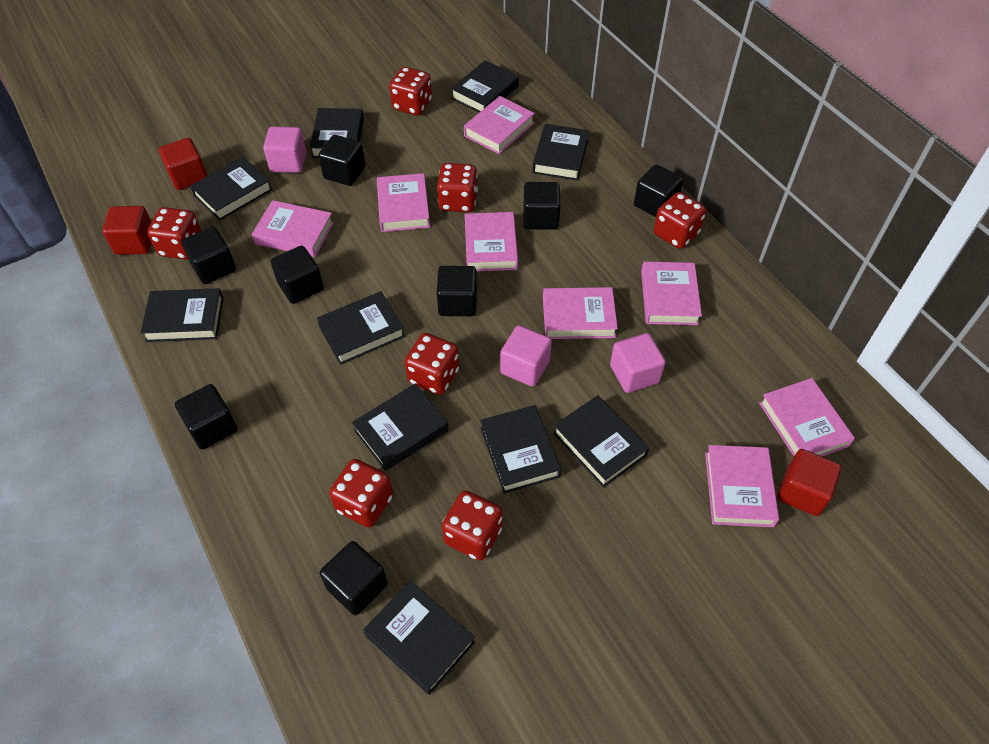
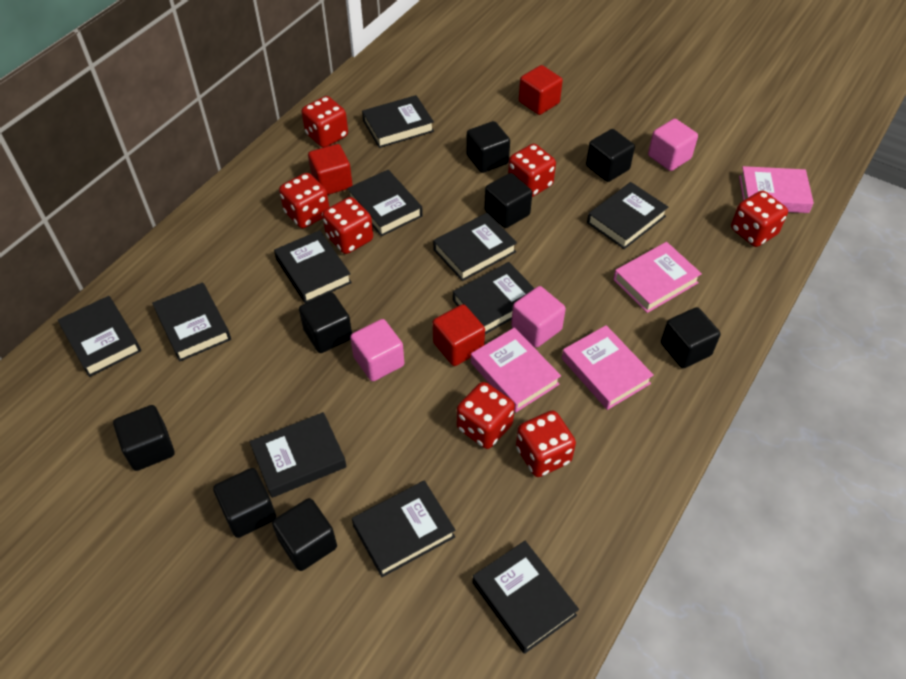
black book: [141,288,224,342] [190,157,272,221] [310,108,364,158] [317,291,405,365] [352,384,449,471] [363,581,475,695] [451,60,519,112] [480,405,562,494] [532,124,589,181] [553,395,649,488] = 10 -> [58,296,141,377] [152,282,231,362] [250,412,347,498] [274,230,352,303] [347,170,423,236] [352,480,455,577] [362,95,434,148] [433,213,517,281] [453,262,535,334] [472,541,579,654] [587,182,668,249] = 11
pink book: [252,200,334,257] [377,173,430,232] [464,96,535,154] [465,212,518,271] [543,287,618,339] [641,262,702,325] [705,445,779,527] [759,378,855,456] = 8 -> [471,327,561,412] [562,325,654,410] [613,242,702,313] [739,166,814,213] = 4

